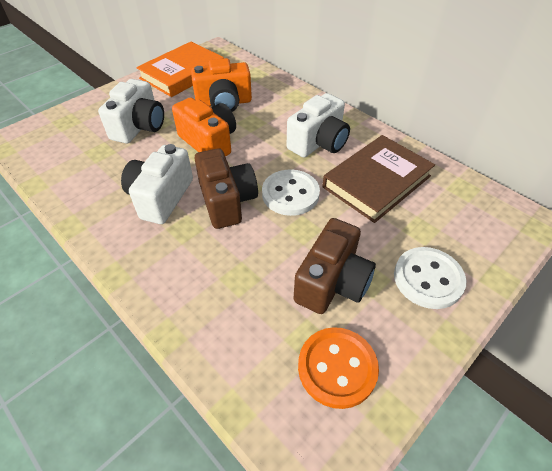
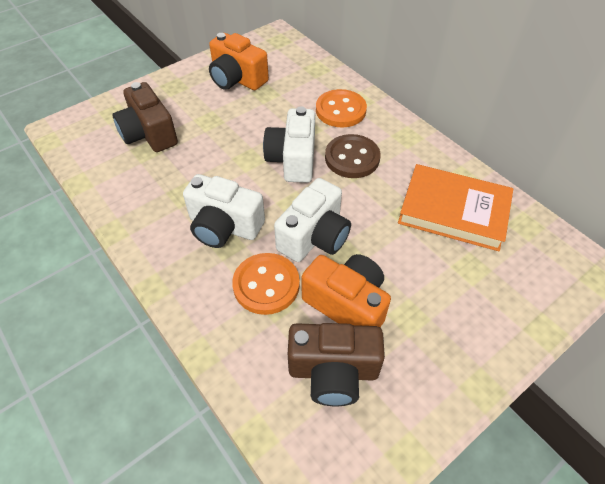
brown book: [322,135,435,223] = 1 -> none = 0
brown button: none = 0 -> [325,134,380,178] = 1
orange button: [298,327,379,409] = 1 -> [232,253,300,315] [316,89,367,128] = 2
white button: [262,169,320,216] [394,247,466,309] = 2 -> none = 0

